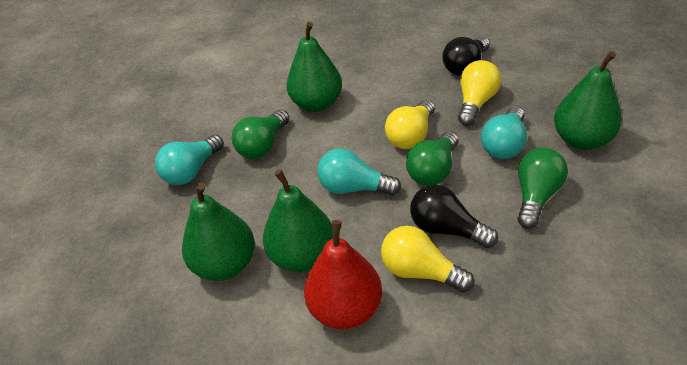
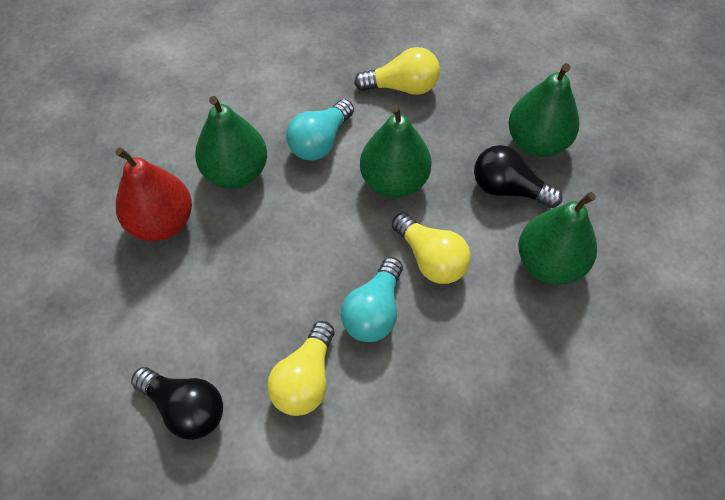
green light bulb: [232,110,289,159] [406,131,459,186] [517,148,568,229] = 3 -> none = 0
turquoise light bulb: [155,134,224,185] [317,148,401,196] [481,107,527,159] = 3 -> [286,99,354,161] [341,257,403,342] = 2

